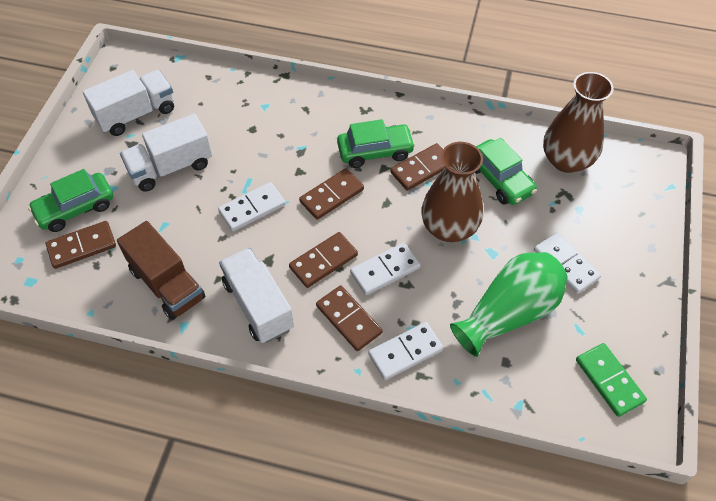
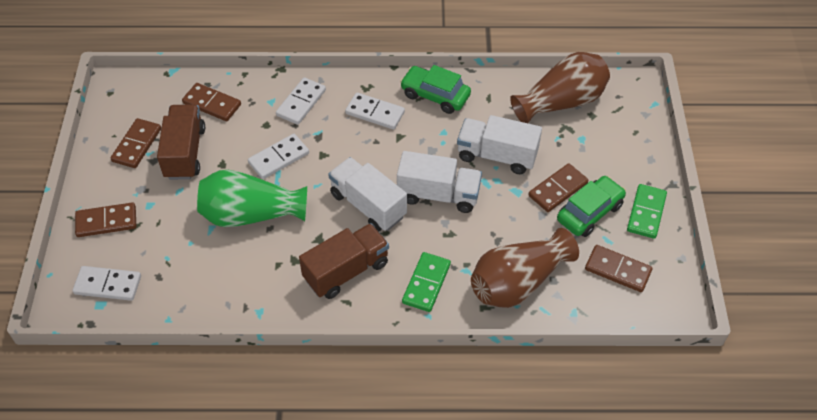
brown truck: [117,221,205,320] = 1 -> [157,104,205,180] [299,223,389,299] = 2
green car: [28,169,113,232] [337,119,415,168] [475,138,537,205] = 3 -> [400,65,471,114] [557,176,626,237] = 2
green domino: [576,343,647,417] = 1 -> [402,252,451,312] [627,184,667,239] = 2

